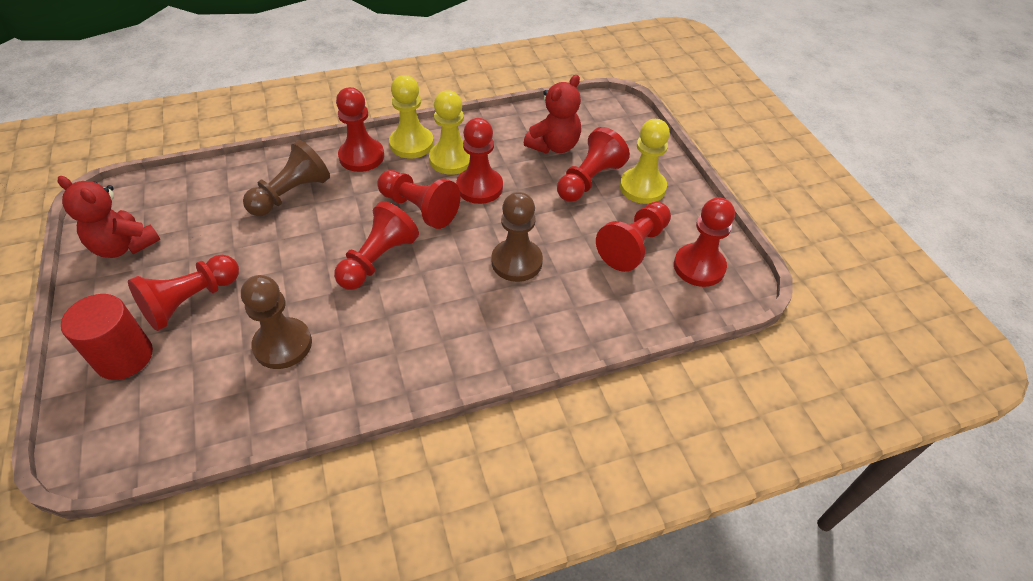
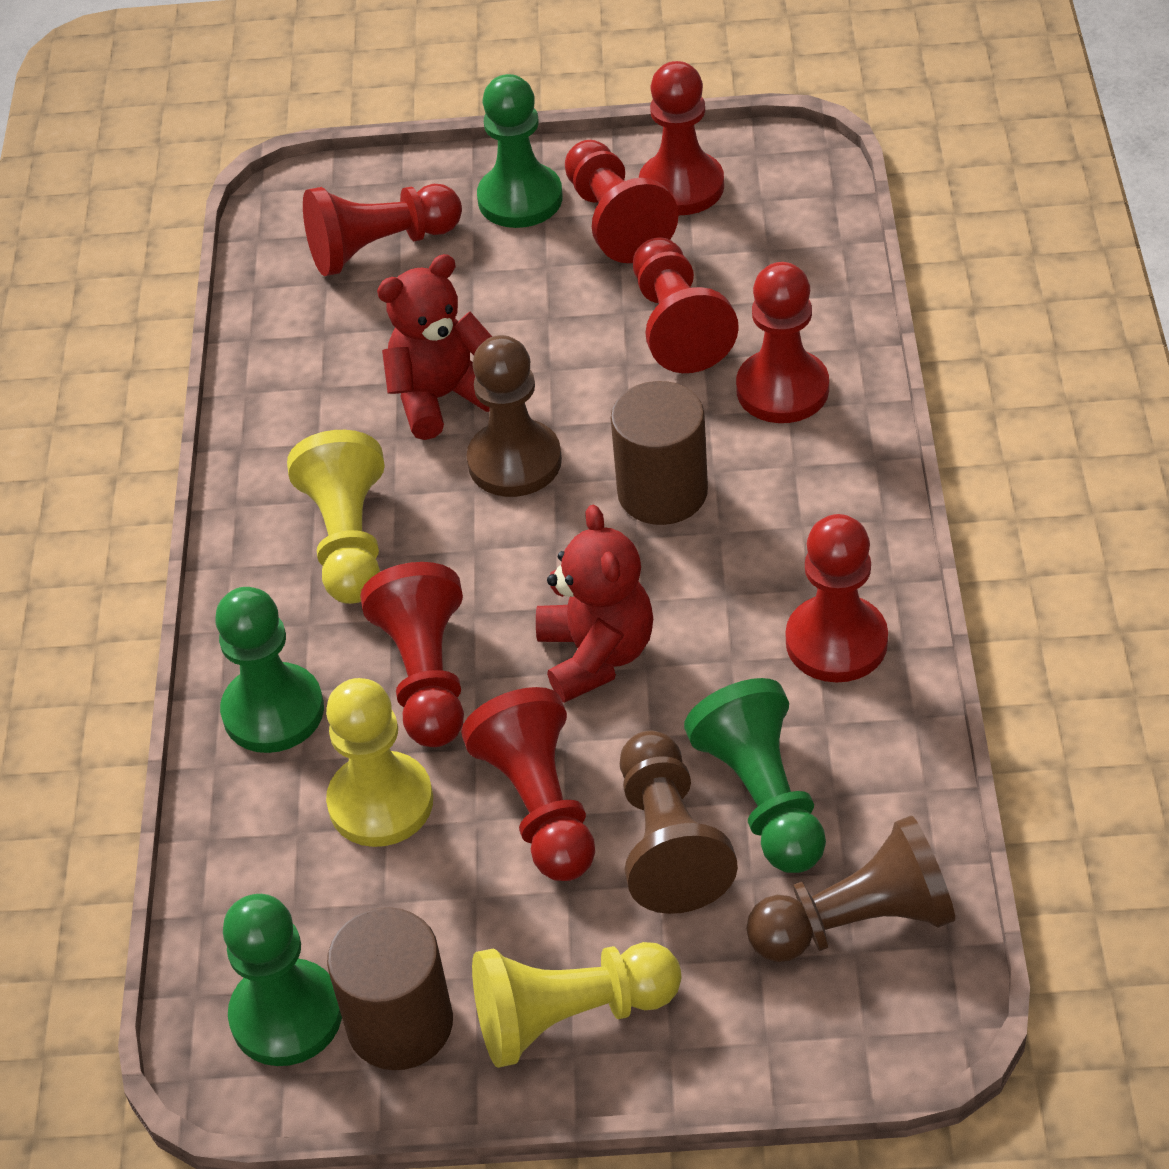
brown cylinder: none = 0 -> [327,907,453,1070] [611,381,708,525] = 2
green pawn: none = 0 -> [215,587,324,753] [223,894,342,1066] [477,74,563,228] [684,678,826,873] = 4
red cylinder: [61,294,153,380] = 1 -> none = 0

